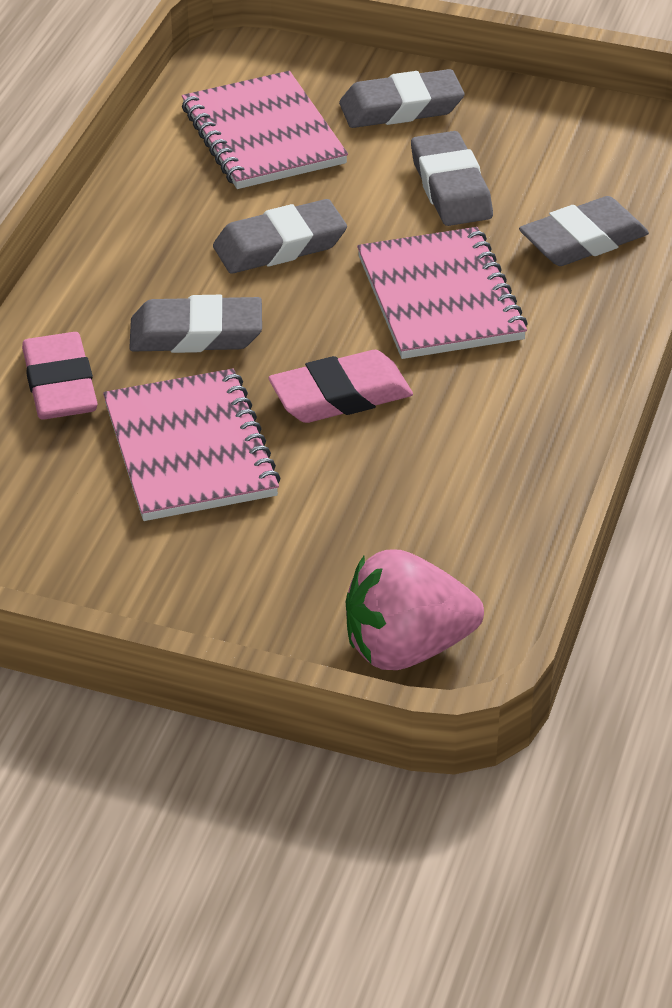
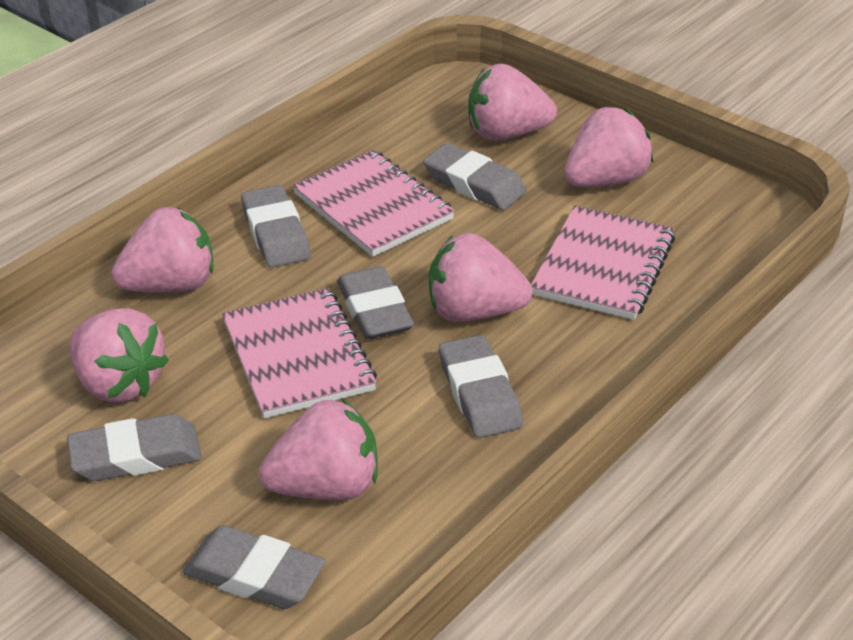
grey eraser: [129,295,262,353] [213,199,347,274] [339,69,464,128] [411,131,493,226] [519,196,649,266] = 5 -> [67,414,202,481] [183,525,326,609] [241,185,311,268] [337,266,414,340] [423,143,527,210] [439,335,523,438] = 6
pink eraser: [22,332,98,419] [268,350,413,423] = 2 -> none = 0
pink strawberry: [346,549,484,670] = 1 -> [70,308,169,403] [111,207,214,293] [259,399,378,500] [429,233,533,322] [468,63,557,141] [564,107,653,187] = 6

